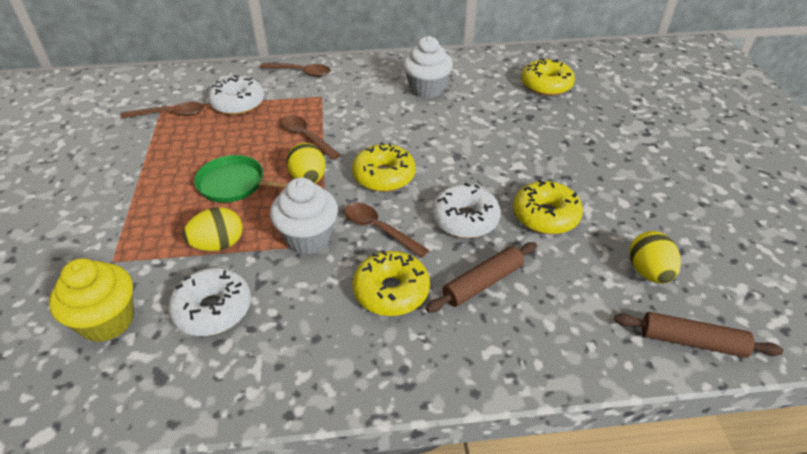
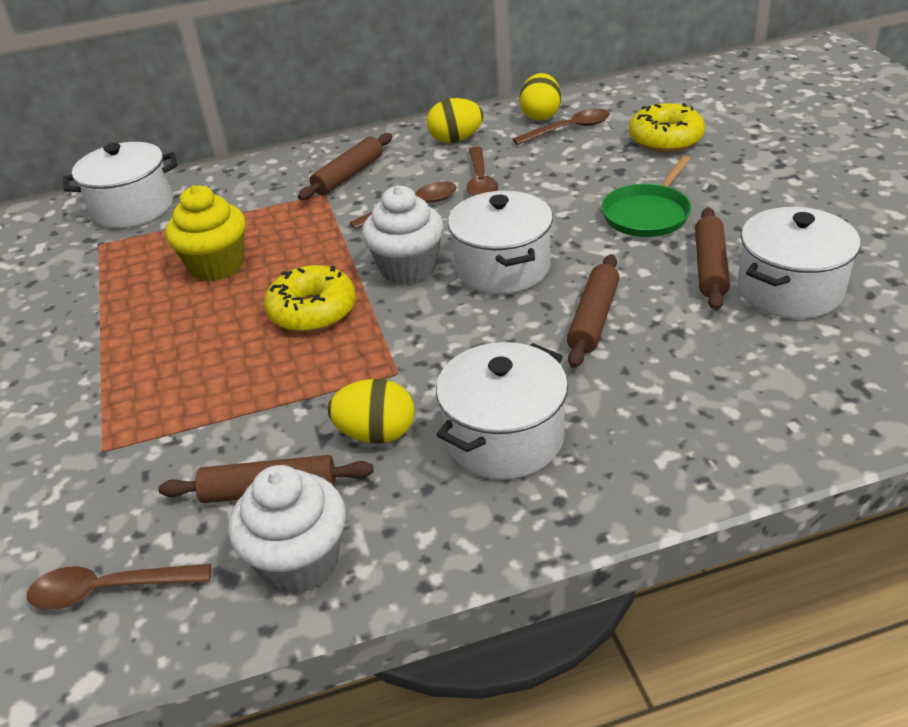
brown rolling pin: [426,242,537,313] [614,312,783,358] = 2 -> [158,455,374,503] [298,133,392,200] [567,254,620,368] [695,207,730,310] = 4
white donut: [168,268,251,336] [208,75,264,115] [432,183,501,238] = 3 -> none = 0
white pot: none = 0 -> [63,142,177,228] [436,342,568,479] [448,191,553,294] [737,207,861,319] = 4
yellow donut: [352,142,416,192] [353,251,430,316] [513,180,583,234] [521,58,575,96] = 4 -> [264,265,356,332] [629,103,705,152] = 2

